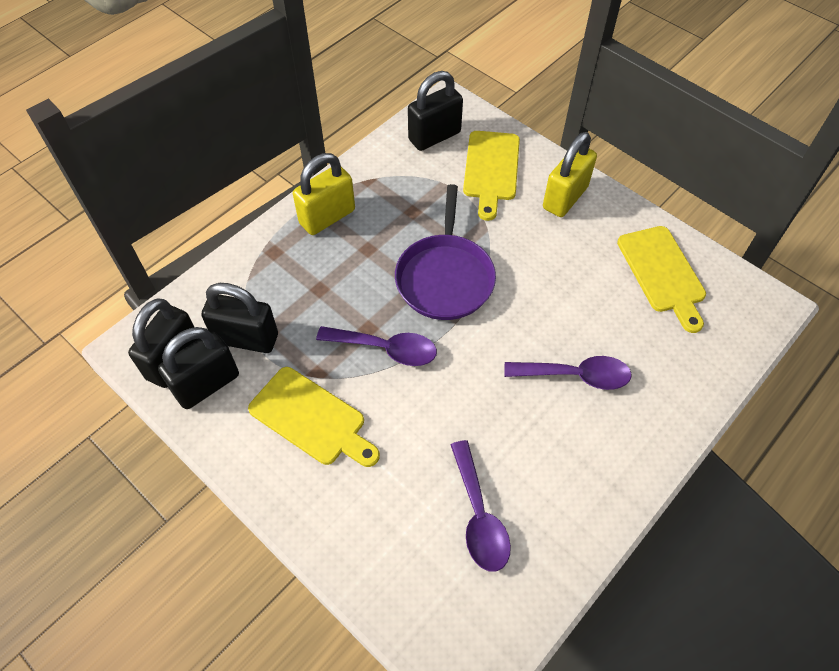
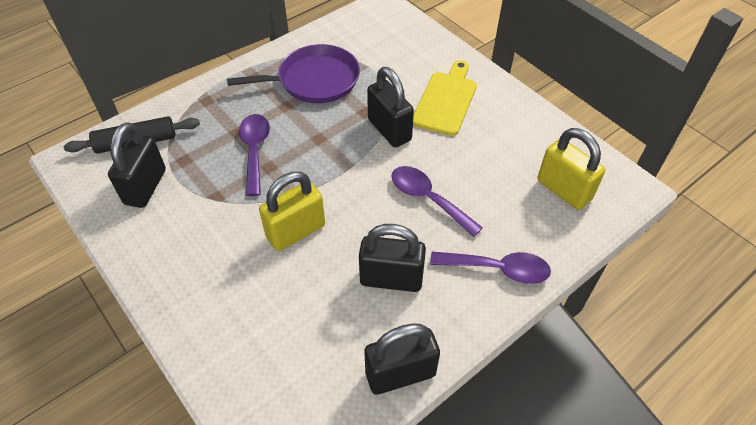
black rolling pin: none = 0 -> [64,116,200,154] = 1
yellow cutting board: [248,367,380,467] [463,131,520,221] [617,226,706,333] = 3 -> [413,60,477,136] = 1

